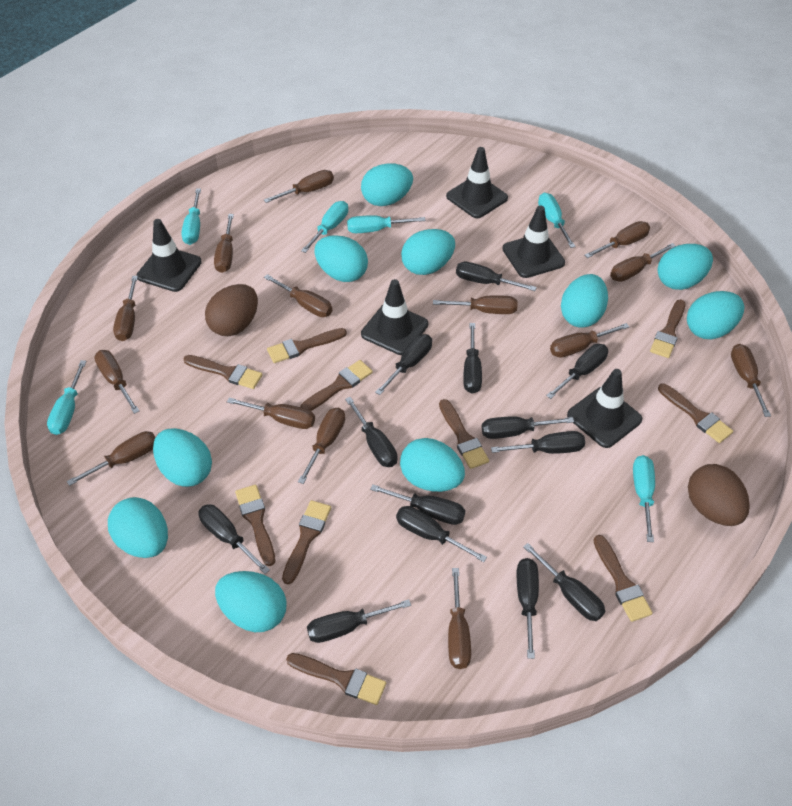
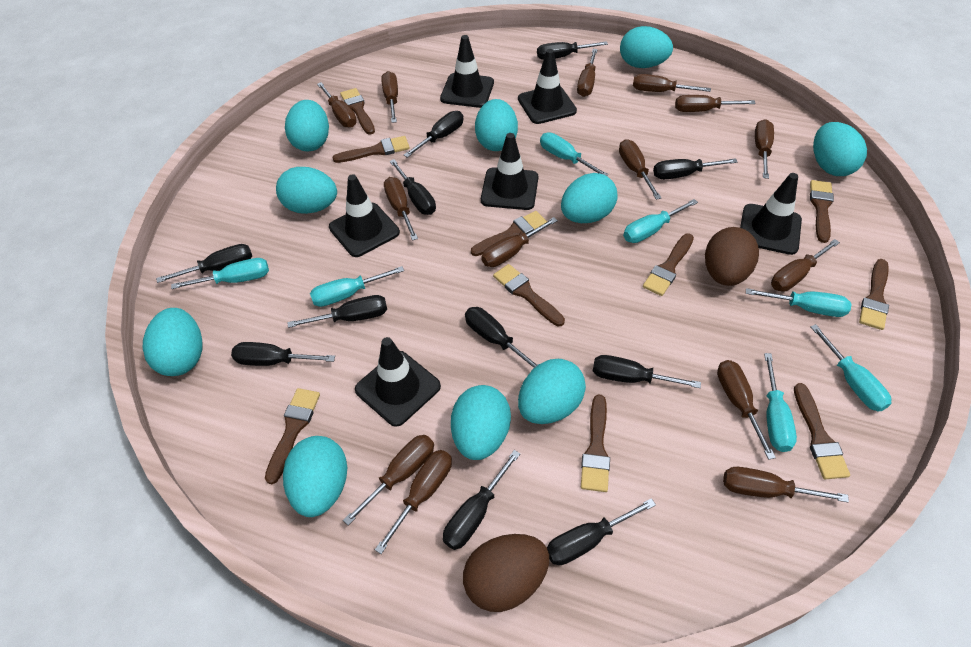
black screwdriver: [198,504,270,574] [307,599,411,643] [345,397,397,467] [370,484,465,525] [375,334,432,395] [396,506,487,562] [456,262,537,291] [463,323,482,394] [482,416,574,439] [491,431,585,454] [517,558,539,659] [523,543,605,621] [546,344,608,399] = 13 -> [156,244,252,283] [231,342,335,366] [287,295,387,328] [389,159,436,215] [404,111,464,158] [443,450,520,550] [465,307,538,369] [537,41,608,60] [547,498,656,565] [593,355,701,388] [653,158,738,179] = 11
black traffic cone: [137,219,202,292] [361,279,428,355] [446,147,508,218] [503,206,565,278] [567,369,642,448] = 5 -> [329,174,400,257] [355,337,441,427] [440,35,494,108] [481,133,539,210] [518,49,577,124] [740,173,802,255] = 6
turquoise screwdriver: [47,360,87,435] [182,188,201,245] [301,201,348,253] [347,215,426,233] [538,193,576,248] [633,455,655,542] = 6 -> [171,258,269,289] [310,266,404,307] [540,133,608,176] [623,199,698,243] [746,288,851,317] [764,353,797,452] [810,324,891,412] = 7

